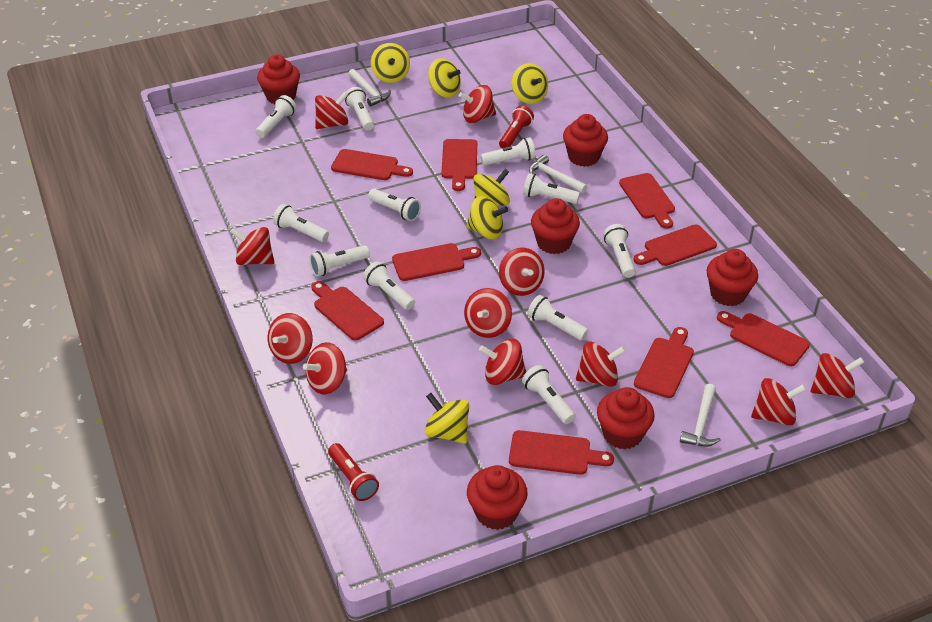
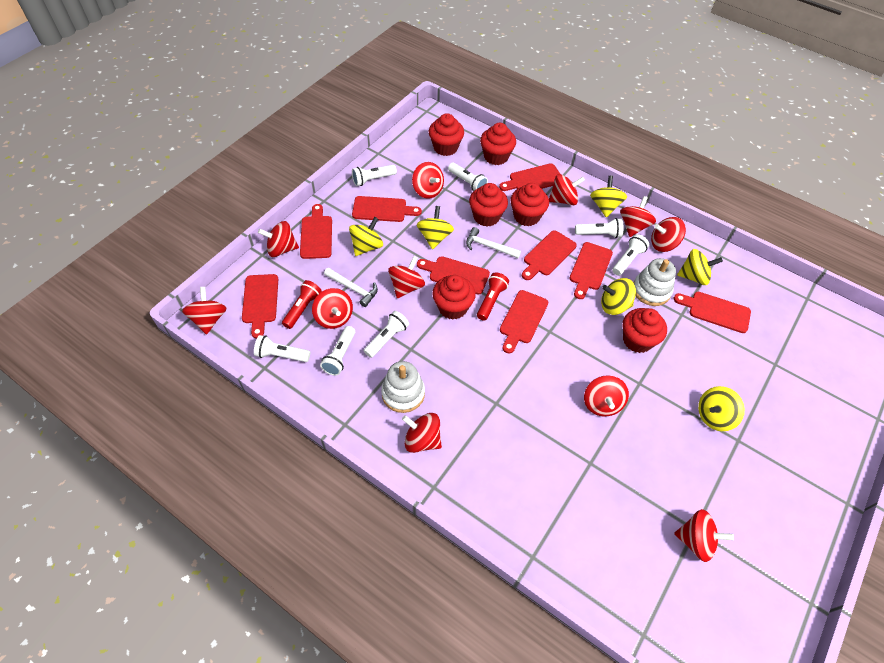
white flashlight: [256,95,297,138] [273,204,329,242] [310,245,370,277] [345,87,374,130] [363,261,415,310] [368,189,421,221] [481,137,536,166] [522,365,576,424] [523,173,580,204] [527,295,588,341] [603,224,635,278] = 11 -> [254,335,310,362] [320,326,355,376] [352,165,397,186] [364,311,409,358] [448,163,488,191] [575,218,623,238] [612,234,649,276] = 7
white hammer: [348,69,391,107] [529,155,588,193] [680,384,721,447] = 3 -> [324,268,378,307] [466,227,521,258] = 2
white stacking toy: none = 0 -> [381,361,425,413] [634,258,676,306] = 2

